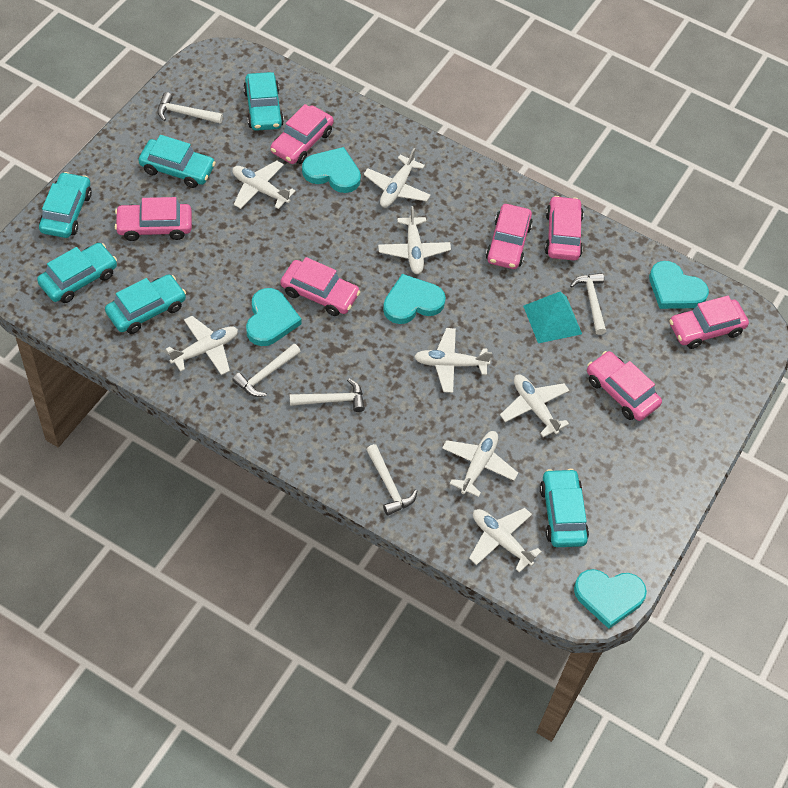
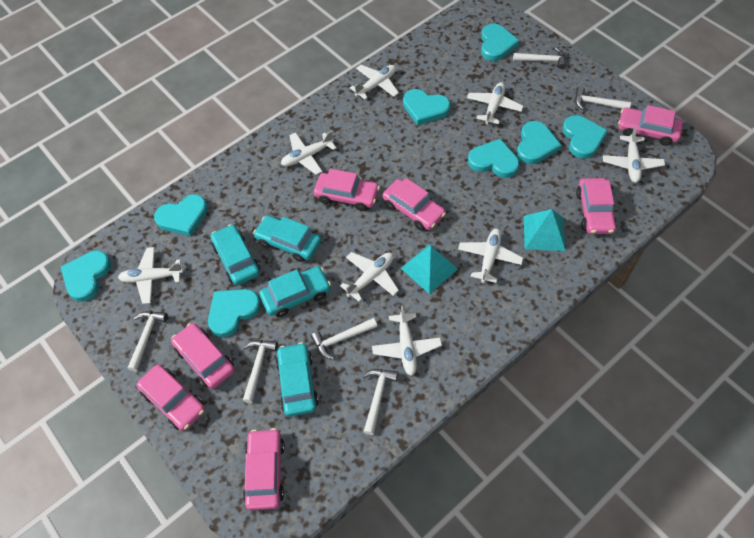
turquoise car: [37,243,117,303] [39,172,92,238] [105,274,186,334] [138,135,216,188] [243,72,284,131] [540,469,589,547] = 6 -> [211,224,260,286] [253,215,321,262] [259,266,331,317] [275,342,319,417] = 4
turquoise heart: [246,288,302,346] [302,147,361,193] [383,274,446,324] [574,569,647,629] [649,261,709,309] = 5 -> [61,250,111,302] [154,194,208,236] [208,289,261,337] [403,89,450,125] [468,139,519,178] [481,24,520,61] [517,121,561,164] [562,115,608,159] = 8
turquoise pyramid: [523,291,582,343] = 1 -> [401,244,458,294] [524,209,566,251] = 2
white hammer: [157,92,223,123] [232,344,301,397] [290,378,365,412] [366,444,417,516] [570,273,606,335] = 5 -> [128,311,168,372] [242,340,278,403] [311,318,377,359] [363,369,398,435] [513,47,566,69] [575,86,631,110] = 6

